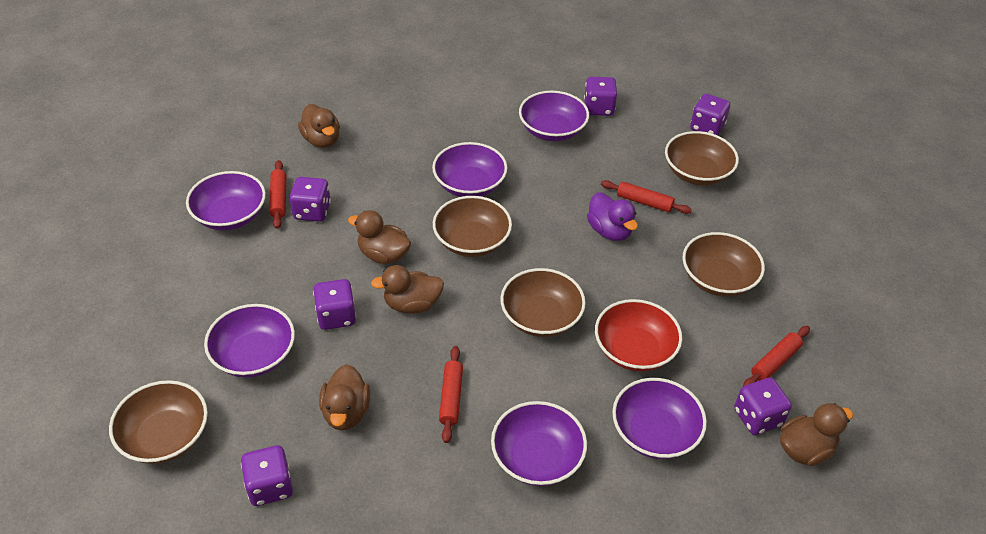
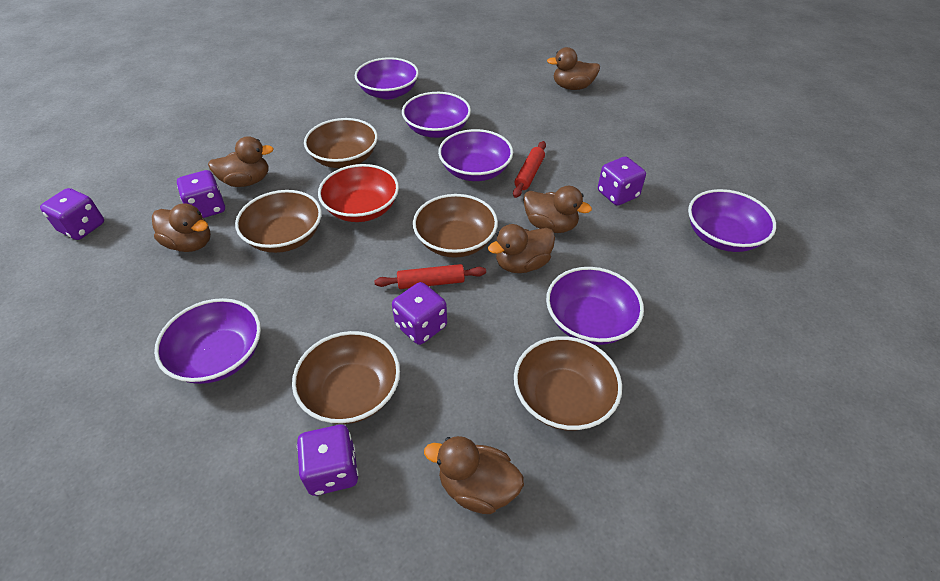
brown duck: [298,104,340,148] [319,364,370,430] [348,210,411,264] [371,265,444,313] [780,403,853,466] = 5 -> [152,203,211,252] [208,136,274,187] [424,436,524,514] [488,224,555,273] [523,186,592,233] [547,47,600,90] = 6
purple dice: [241,445,293,506] [290,177,331,222] [313,279,356,330] [584,77,617,116] [690,94,730,136] [734,378,792,435] = 6 -> [40,188,104,240] [177,170,225,218] [297,425,359,496] [392,282,447,345] [598,157,646,206] = 5
purple duck: [587,192,638,241] = 1 -> none = 0
red rolling pin: [269,160,286,229] [439,346,463,443] [601,180,692,214] [743,326,810,387] = 4 -> [374,264,486,289] [513,141,546,198] = 2

